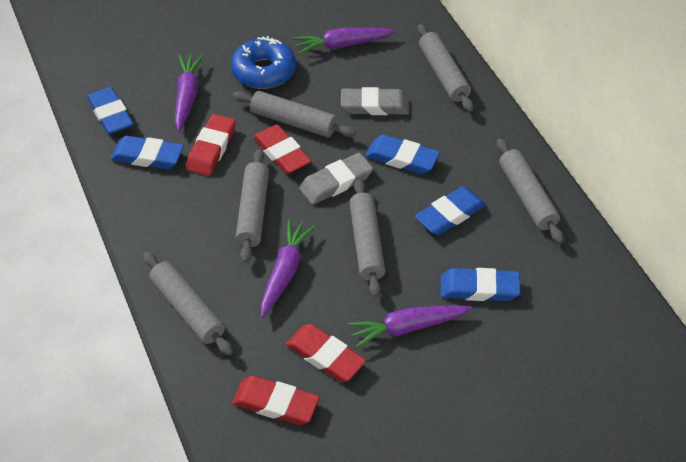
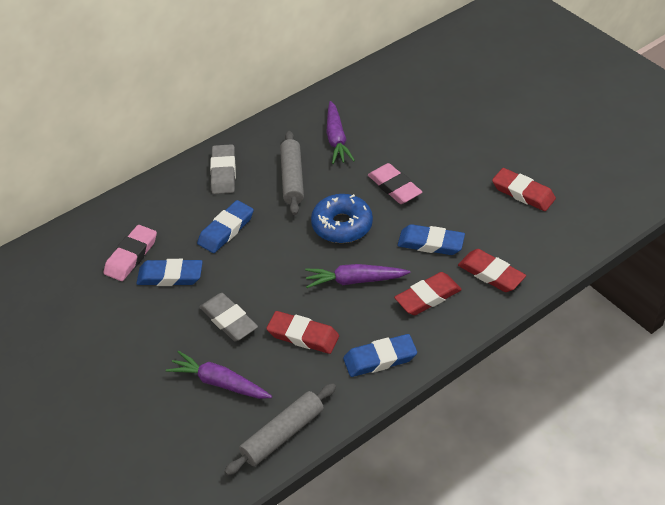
blue eraser: [87,87,133,134] [110,136,184,169] [365,135,440,174] [415,186,486,235] [441,268,521,301] = 5 -> [136,259,203,286] [197,200,254,253] [343,334,417,377] [398,224,465,255] = 4
grey rolling pin: [143,252,233,356] [232,91,356,137] [235,149,269,263] [349,179,385,297] [417,24,473,112] [497,138,564,244] = 6 -> [224,383,336,476] [280,131,304,215] = 2
pink eraser: none = 0 -> [104,225,157,281] [368,163,422,204] = 2
purple carrot: [175,54,204,132] [261,220,315,318] [293,28,396,55] [347,305,472,348] = 4 -> [166,351,272,399] [305,264,410,288] [327,101,355,164] = 3

